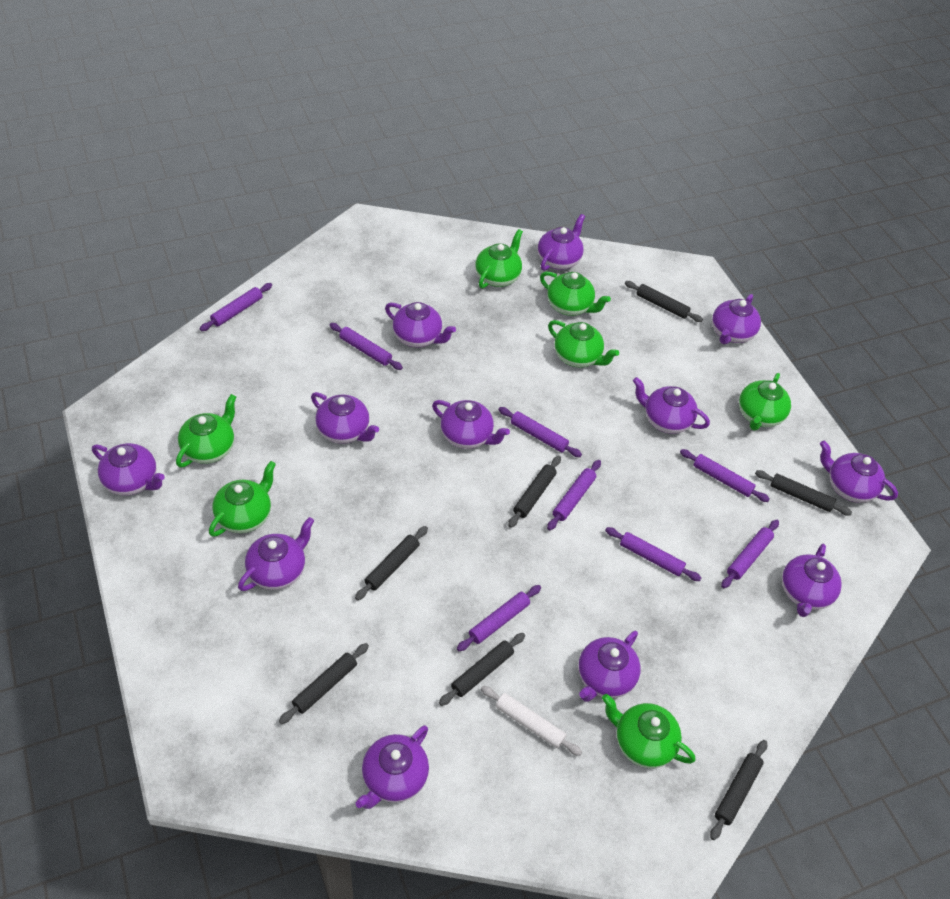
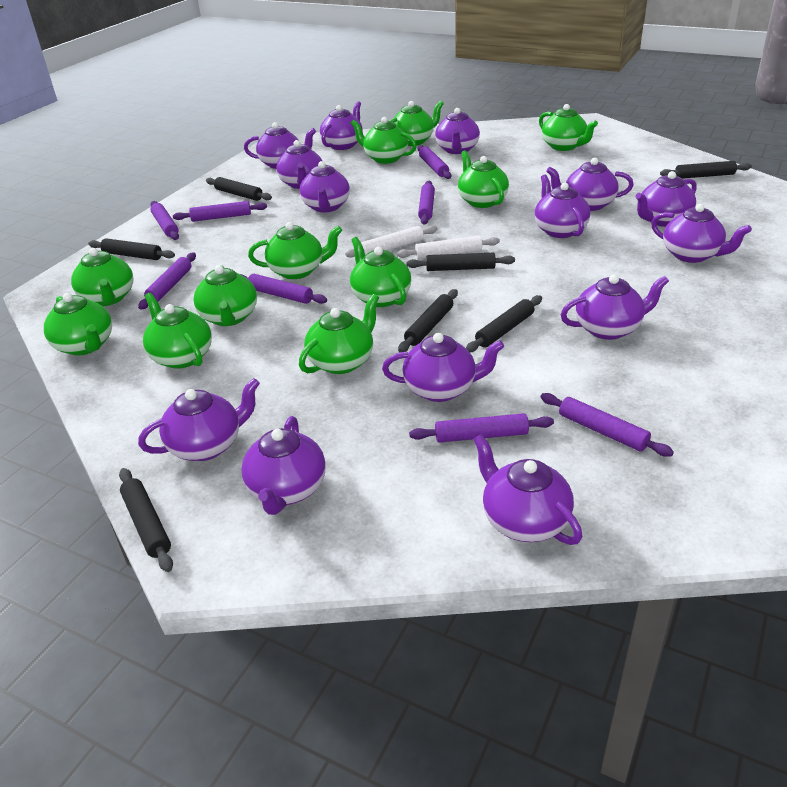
green teapot: [176,394,236,467] [209,461,276,537] [475,229,523,289] [540,271,611,316] [548,320,619,368] [602,694,695,768] [739,373,791,431] = 7 -> [44,293,112,355] [71,248,133,306] [143,293,212,369] [193,265,257,326] [248,222,342,279] [299,294,379,374] [350,237,411,307] [351,117,417,164] [390,100,444,146] [458,150,509,208] [539,104,598,151] = 11
purple teapot: [92,443,165,495] [238,517,314,591] [311,392,379,444] [356,725,429,809] [385,302,456,347] [432,400,510,449] [538,214,585,271] [578,631,641,702] [633,377,710,434] [712,294,761,344] [782,544,842,617] [820,441,898,503] = 12 -> [138,378,260,461] [241,416,326,515] [244,122,316,169] [276,140,322,189] [300,161,350,212] [320,101,363,150] [382,333,504,402] [435,108,480,154] [473,434,582,545] [534,175,591,238] [546,158,634,211] [561,274,669,340] [635,171,697,227] [651,204,752,263] = 14
white rolling pin: [481,686,582,756] = 1 -> [345,226,438,258] [397,235,500,259] = 2

